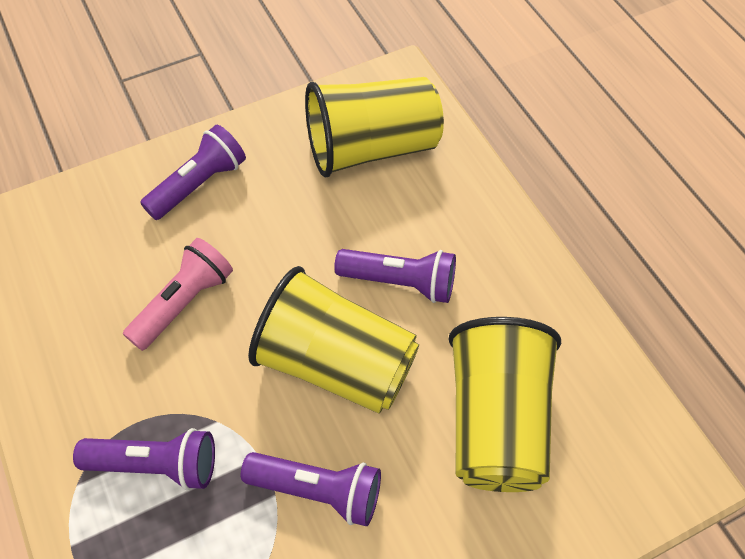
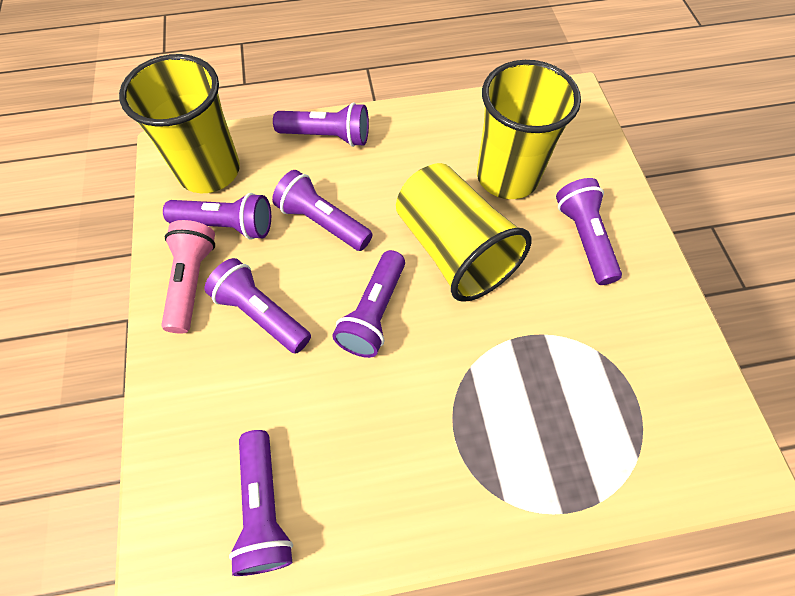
purple flashlight: [73,428,215,490] [140,125,246,220] [241,452,381,526] [334,249,456,303] = 4 -> [163,193,271,240] [205,258,311,354] [229,430,293,576] [272,170,373,251] [273,102,369,147] [332,250,405,358] [556,178,622,285] = 7

